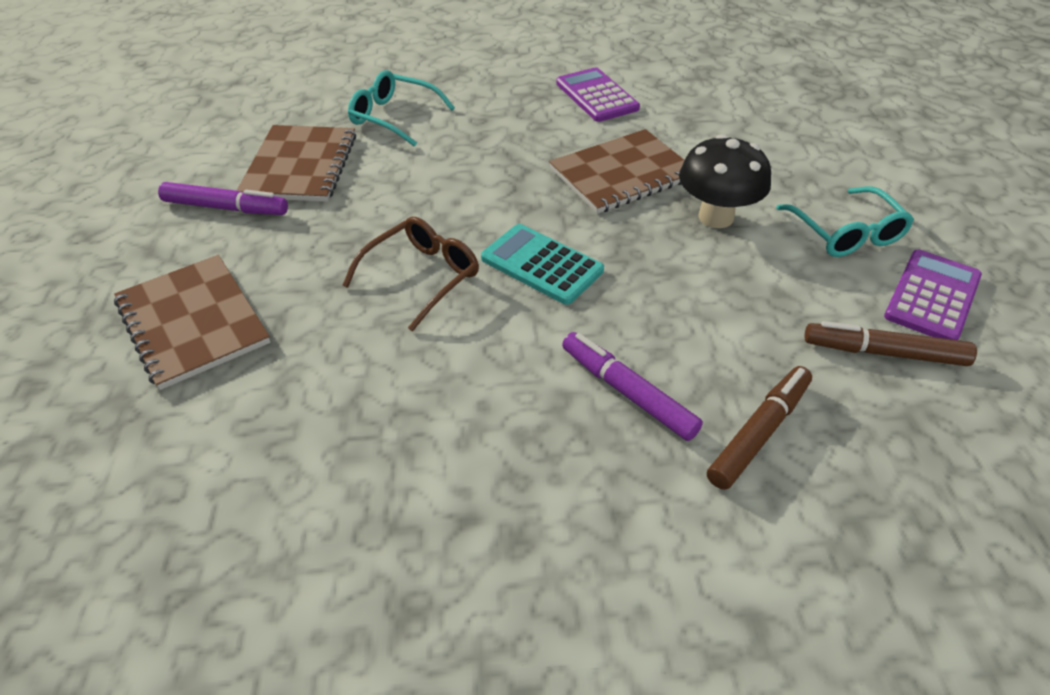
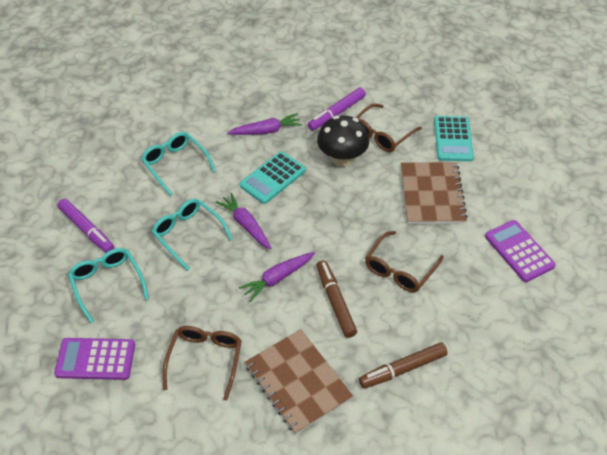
brown glasses: [343,217,479,331] = 1 -> [162,326,242,401] [355,103,422,152] [365,231,444,292] = 3
brown notebook: [114,255,270,390] [236,125,356,202] [549,129,684,214] = 3 -> [245,329,353,435] [401,162,468,224] = 2
purple carrot: none = 0 -> [216,193,271,249] [227,113,302,135] [238,252,315,302] = 3
turquoise calculator: [481,224,604,305] = 1 -> [239,151,306,204] [434,116,474,161] = 2
turquoise glasses: [348,70,455,147] [776,186,914,257] = 2 -> [68,248,149,323] [141,132,216,196] [152,199,233,271] = 3

